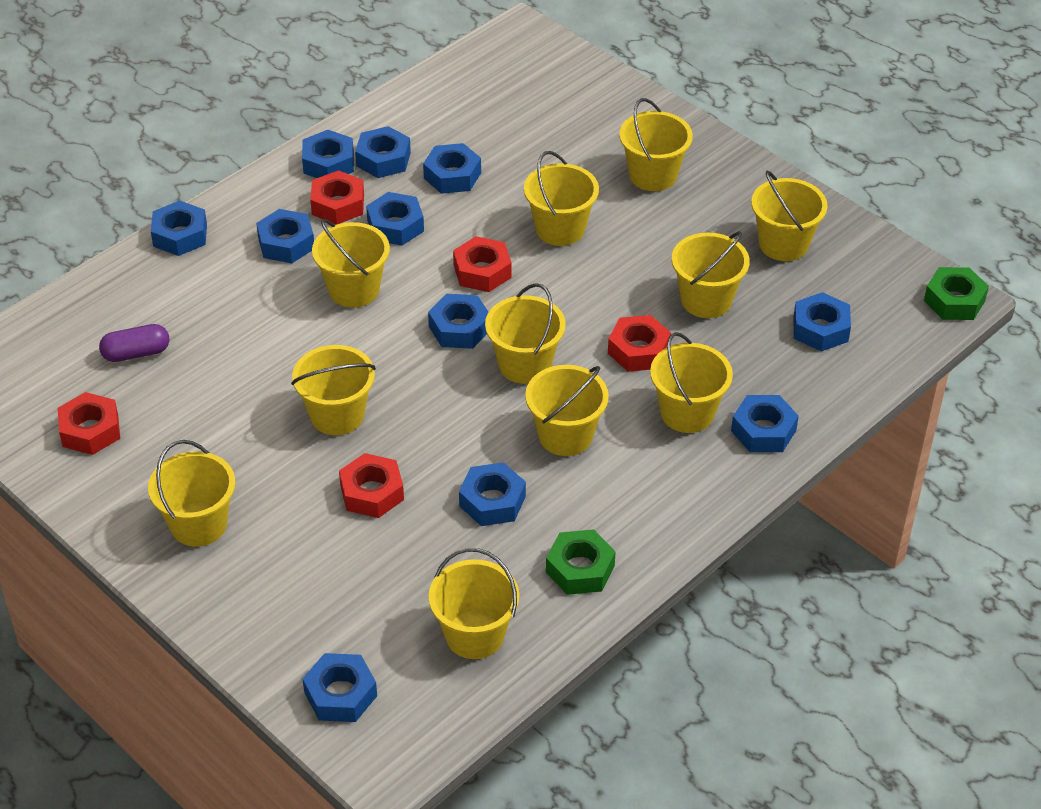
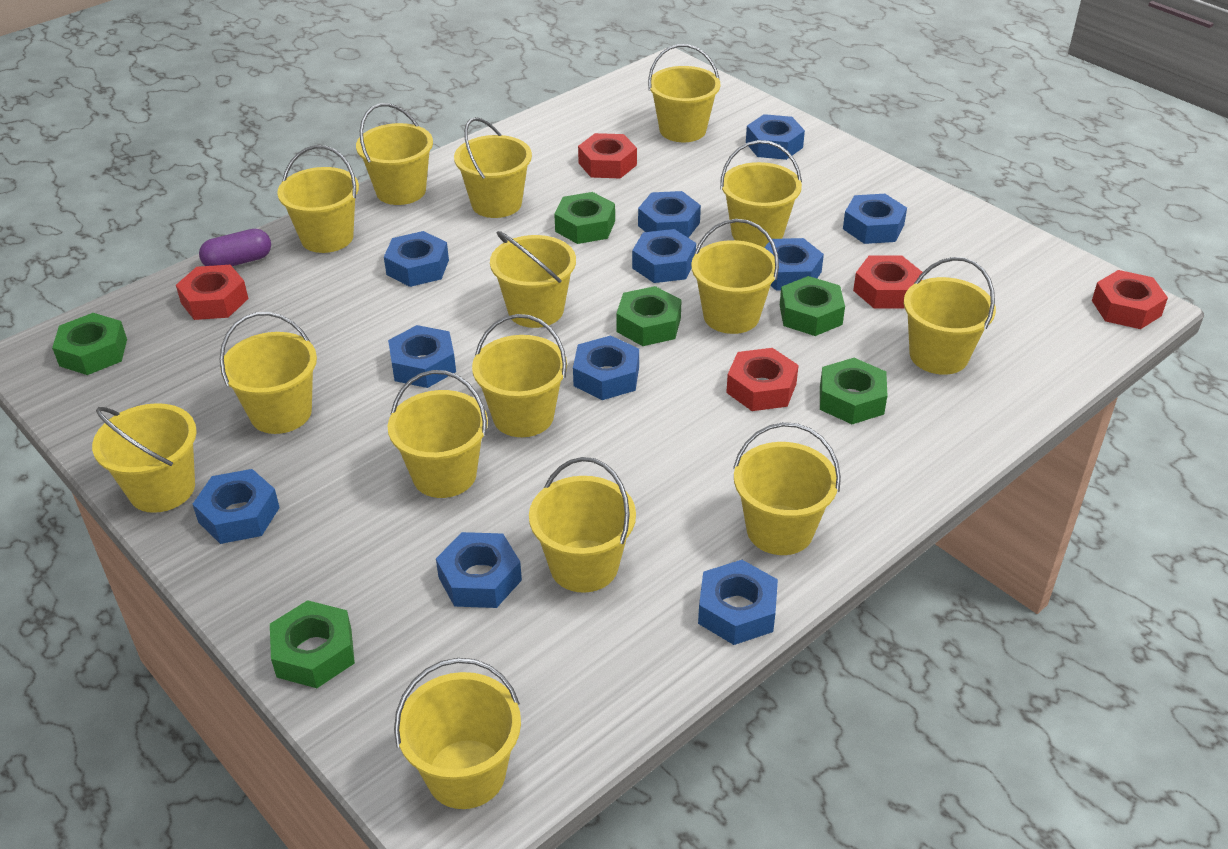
green nut: [546,529,616,595] [924,267,989,320] = 2 -> [52,313,127,375] [270,600,355,688] [554,192,615,244] [616,286,682,346] [780,276,845,336] [820,358,888,424] = 6
yellow bucket: [148,440,235,547] [291,345,376,435] [312,219,390,308] [428,548,519,659] [485,283,566,384] [524,151,599,246] [525,365,609,456] [619,98,693,191] [650,332,733,433] [672,231,750,318] [751,170,828,261] = 11 -> [92,403,197,513] [219,312,317,434] [277,145,359,253] [356,103,433,205] [388,370,488,498] [394,658,521,809] [454,117,532,218] [472,314,567,437] [490,231,576,328] [529,457,636,593] [648,44,720,142] [691,219,779,334] [720,140,802,248] [733,422,841,555] [904,257,996,375] = 15

